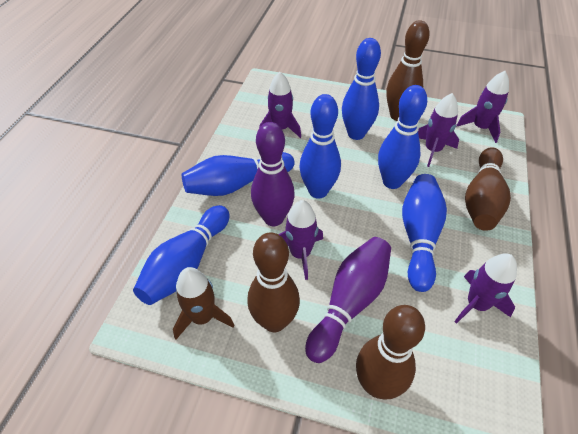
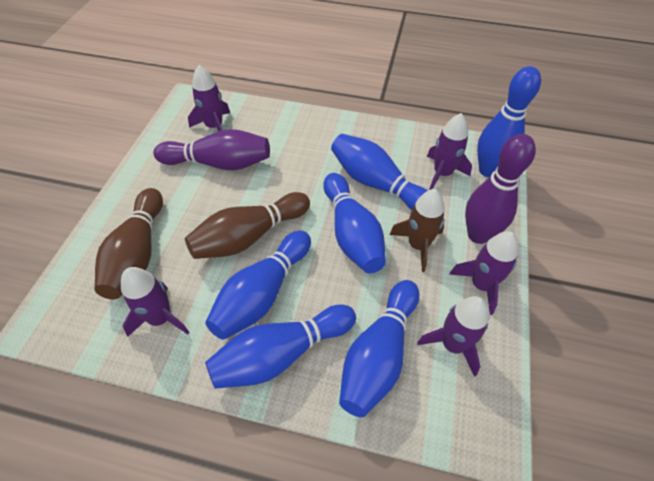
brown bowling pin: [247,232,300,332] [356,305,425,400] [386,20,430,121] [465,147,511,231] = 4 -> [94,188,163,299] [185,192,310,259] = 2

